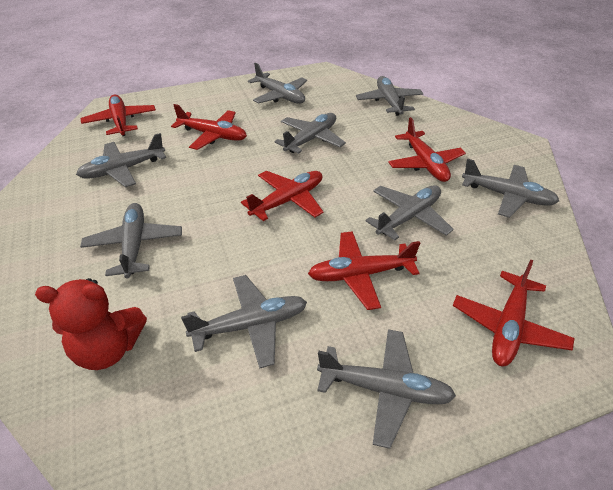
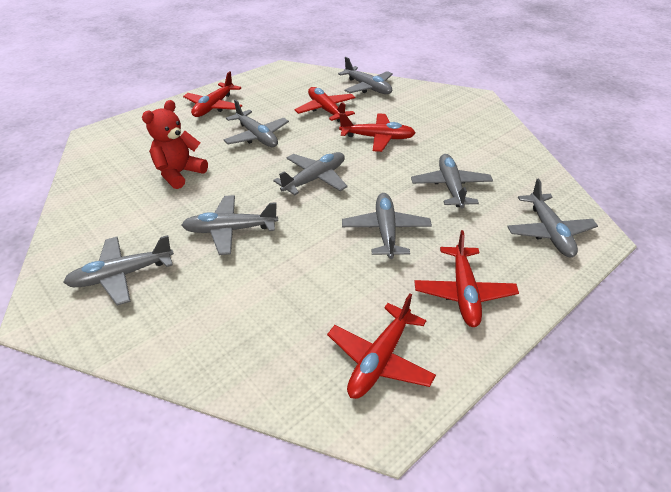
grey plane: [76,133,166,187] [80,203,182,278] [181,275,307,369] [248,62,307,104] [275,113,346,154] [317,329,456,449] [356,76,423,116] [366,185,454,240] [462,159,559,218] = 9 -> [63,235,174,306] [181,195,278,255] [223,99,289,147] [273,152,348,195] [338,57,393,94] [342,193,432,259] [411,154,493,208] [507,179,598,257] = 8
red plane: [81,95,156,136] [171,104,247,150] [241,171,323,221] [308,231,420,310] [388,117,466,182] [453,259,575,366] = 6 -> [183,71,242,117] [294,87,356,122] [327,294,436,399] [339,113,415,152] [414,230,519,327] = 5

